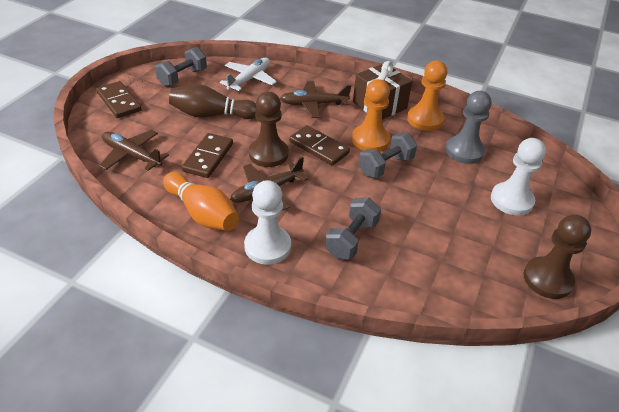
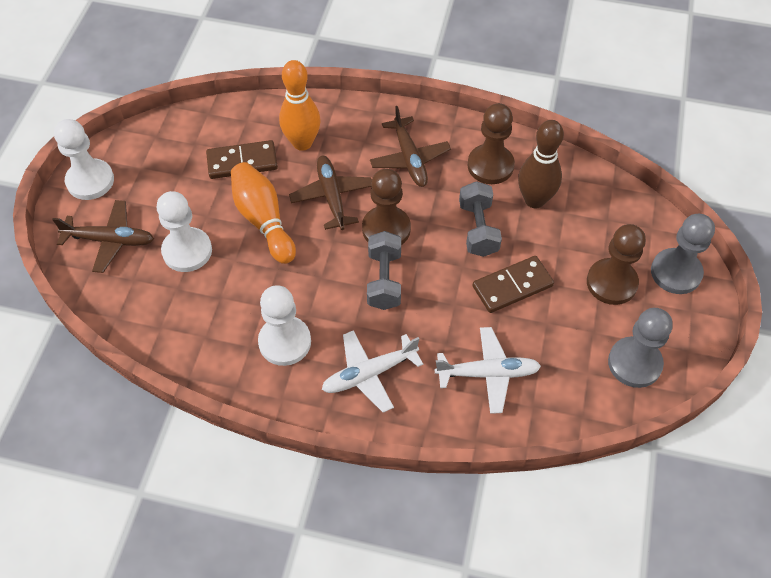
brown domino: [96,81,142,118] [182,133,233,178] [289,125,350,166] = 3 -> [206,140,278,179] [473,256,554,313] = 2
brown gift: [353,61,412,120] = 1 -> none = 0
brown pawn: [249,92,289,167] [523,215,591,299] = 2 -> [362,169,411,245] [467,103,515,184] [587,224,646,305] = 3
grey dumbbell: [155,47,207,87] [325,197,381,259] [359,133,417,178] = 3 -> [367,231,401,310] [459,181,502,257] = 2
grey pawn: [445,91,492,164] = 1 -> [608,308,673,388] [651,214,715,294] = 2
orange bowling pin: [163,172,239,231] = 1 -> [231,162,296,264] [279,60,321,151] = 2
orange pawn: [352,79,390,152] [407,60,447,131] = 2 -> none = 0
white pawn: [244,180,291,265] [491,138,546,215] = 2 -> [54,119,114,200] [157,191,212,272] [258,285,311,366] = 3
white plane: [220,58,277,91] = 1 -> [322,330,423,413] [435,327,541,414] = 2

